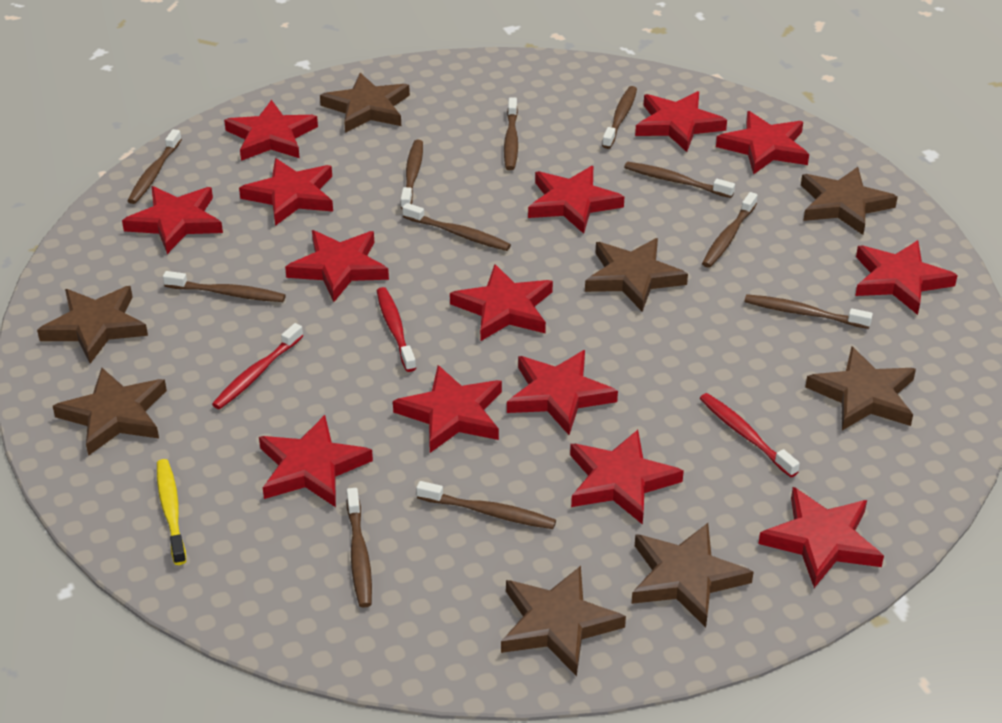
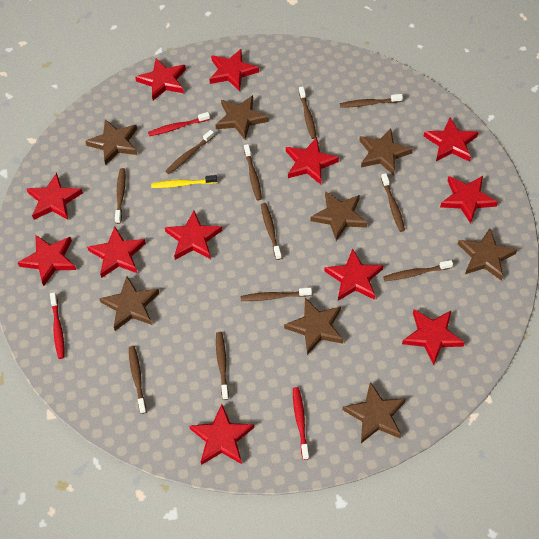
red star: [122,186,223,254] [224,100,318,161] [239,158,333,226] [259,415,373,507] [285,230,389,302] [393,365,502,453] [450,264,553,341] [507,350,618,435] [528,166,624,234] [570,430,684,525] [635,91,727,152] [716,111,809,175] [758,487,884,588] [855,240,958,315] = 14 -> [18,235,76,286] [27,173,83,220] [87,227,146,278] [135,58,186,100] [165,211,222,260] [189,404,254,465] [209,49,259,91] [286,138,339,185] [325,249,384,301] [402,310,465,365] [424,118,478,162] [440,176,498,224] = 12

